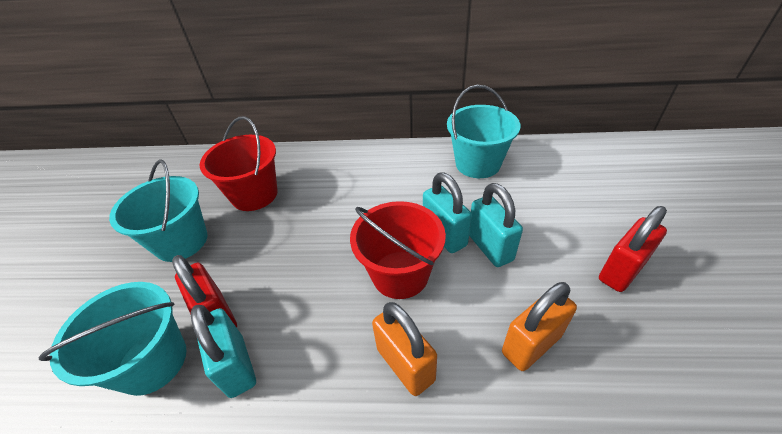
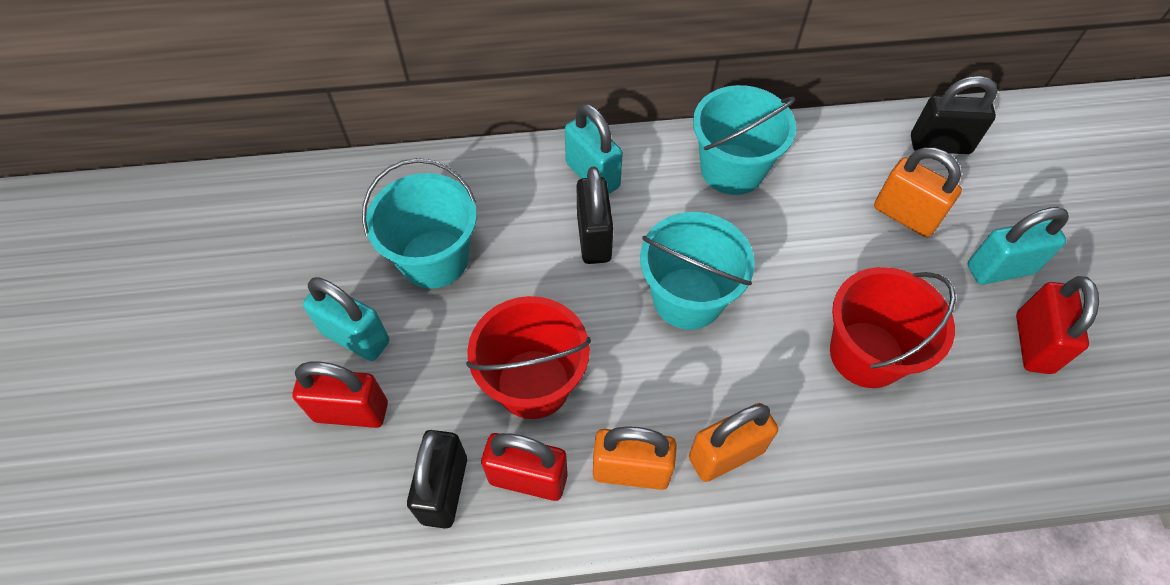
black padlock: none = 0 -> [407,430,467,529] [577,167,613,264] [911,76,998,154] = 3
orange padlock: [372,302,437,396] [502,282,577,371] = 2 -> [593,426,677,490] [689,403,778,482] [874,147,962,237] = 3
red padlock: [172,255,237,328] [599,206,667,292] = 2 -> [293,362,388,428] [481,433,568,501] [1016,276,1099,374] = 3

